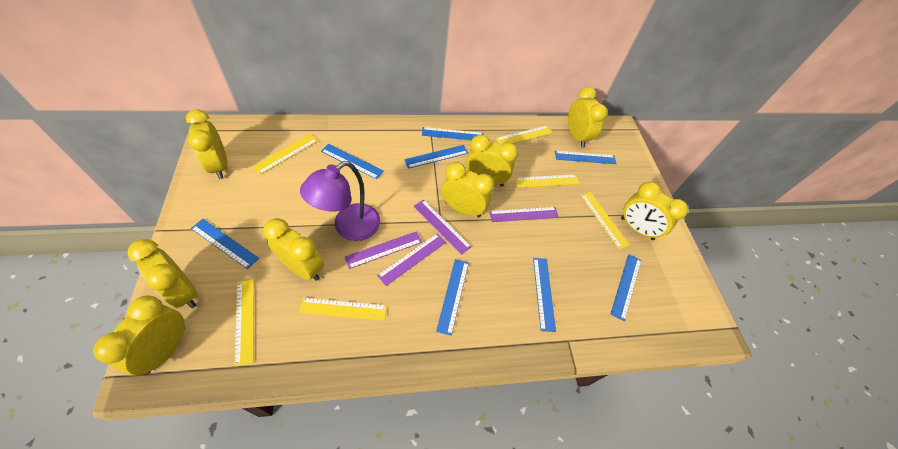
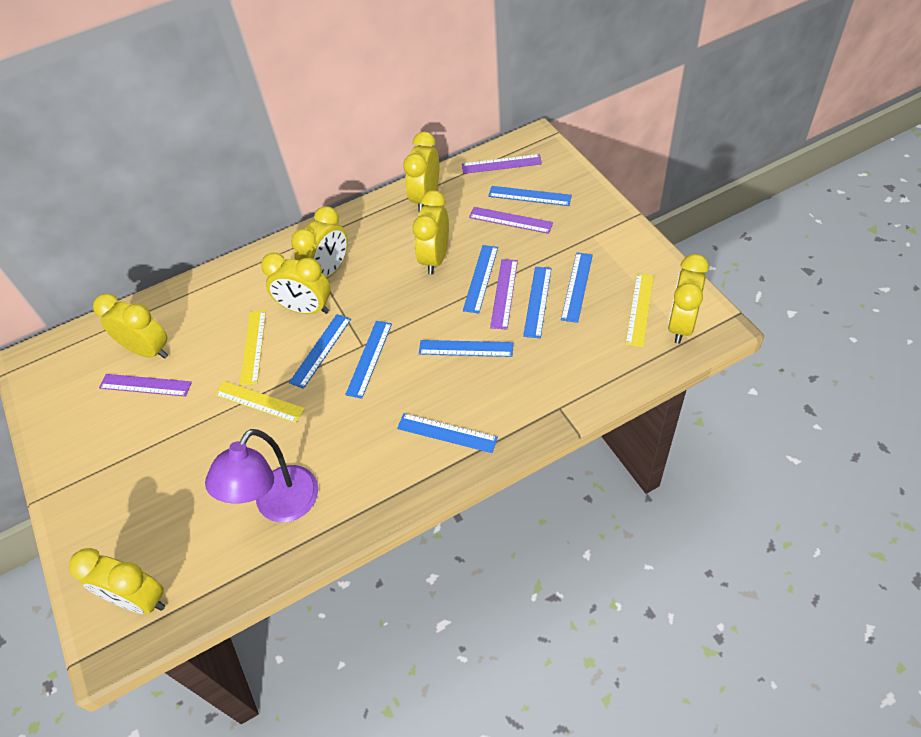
yellow clock: [93,296,185,375] [128,239,197,308] [186,109,227,179] [264,218,324,281] [441,162,494,218] [466,135,518,186] [568,87,607,148] [621,182,688,240] = 8 -> [69,548,165,614] [93,293,168,359] [261,252,331,314] [291,206,348,279] [403,132,439,212] [413,190,449,274] [668,254,709,344] = 7
yellow ruler: [234,279,254,366] [252,134,318,175] [299,297,387,321] [496,125,553,145] [515,174,580,188] [580,192,630,249] = 6 -> [214,381,305,423] [240,310,266,385] [625,273,654,347] = 3

